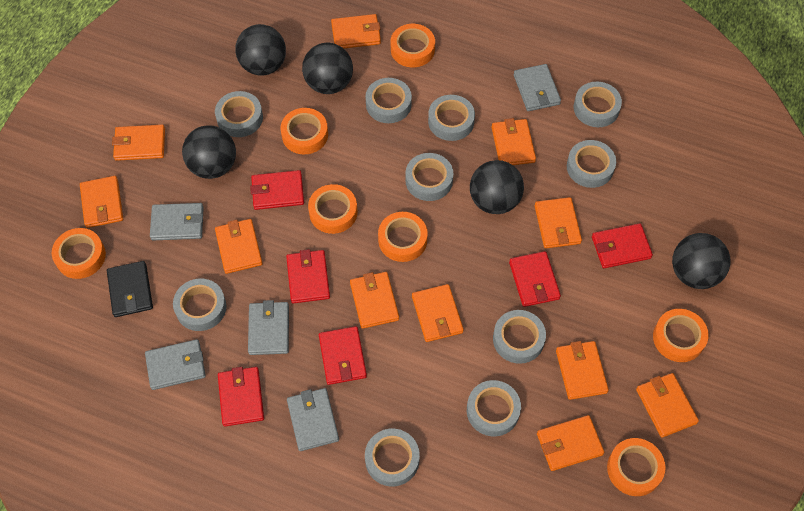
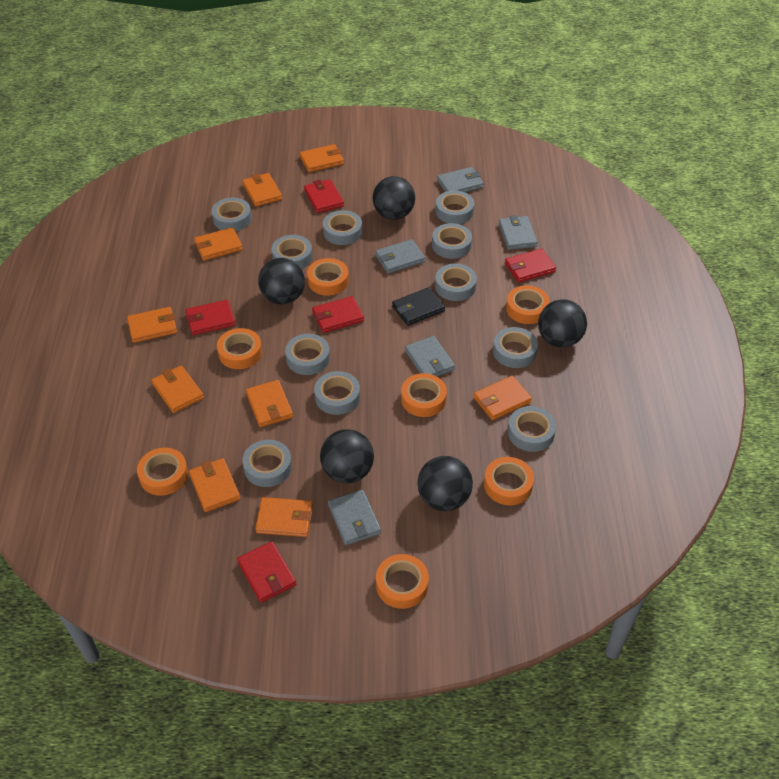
grey tape: [173,279,227,331] [215,91,263,137] [365,429,420,486] [366,78,412,123] [405,153,454,201] [428,95,475,141] [467,380,521,436] [493,310,546,364] [567,140,616,188] [574,82,622,127] = 10 -> [212,198,252,231] [242,440,292,487] [272,235,312,269] [285,334,330,375] [314,371,360,415] [323,210,362,245] [432,223,472,259] [435,190,474,224] [435,264,477,301] [493,327,538,368] [508,406,556,452] = 11
orange wallet: [80,176,123,228] [112,125,165,161] [215,219,263,274] [331,14,381,49] [350,272,399,329] [412,284,464,342] [492,118,536,165] [535,197,582,248] [537,415,604,471] [556,341,609,400] [636,373,699,438] = 11 -> [127,307,177,343] [151,365,204,413] [189,458,241,512] [194,227,243,261] [242,173,282,207] [246,380,293,427] [255,497,313,537] [300,144,344,172] [474,376,532,420] = 9
red wallet: [218,367,264,427] [250,170,304,210] [286,249,330,304] [319,326,367,385] [509,251,561,307] [592,223,653,268] = 6 -> [185,300,236,335] [237,541,296,603] [304,179,344,213] [312,296,364,333] [505,248,556,283] = 5

